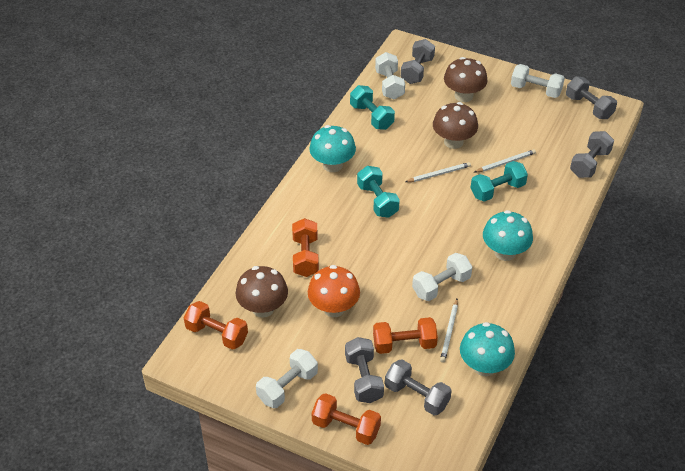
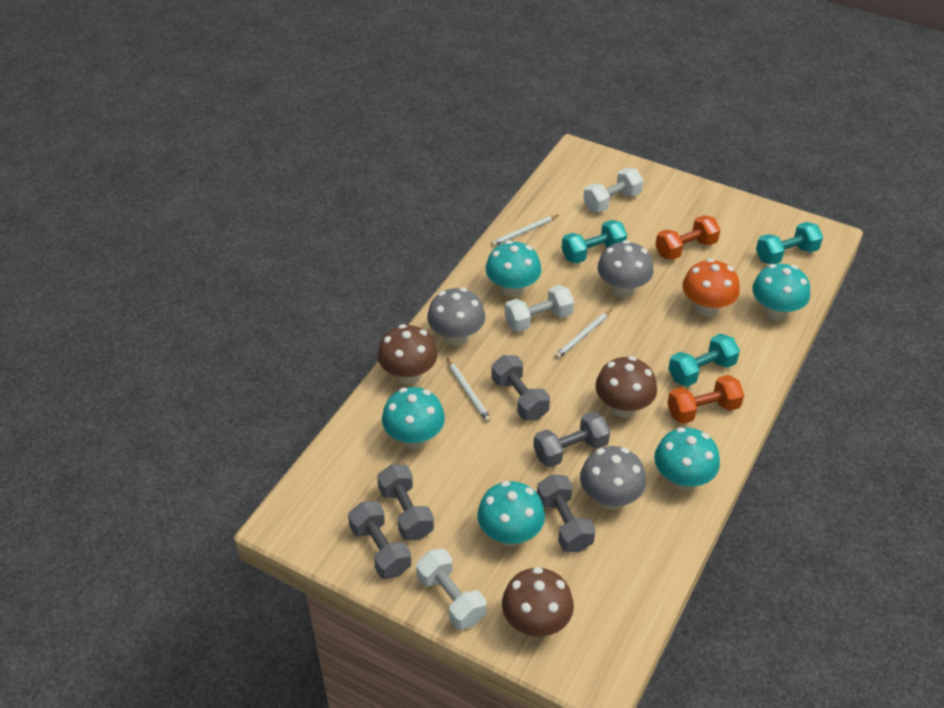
grey mushroom: none = 0 -> [427,288,485,346] [580,446,646,510] [597,240,654,298] = 3
orange dumbbell: [184,301,248,350] [292,218,319,277] [312,393,381,445] [373,317,438,354] = 4 -> [655,215,721,260] [667,375,744,424] = 2
turquoise mushroom: [309,125,356,172] [460,322,515,376] [483,210,533,261] = 3 -> [382,387,445,449] [477,481,545,546] [486,240,541,298] [654,427,720,491] [752,264,810,320] = 5
white dumbbell: [256,349,318,408] [375,52,405,100] [412,253,472,301] [511,64,565,98] = 4 -> [416,549,486,630] [505,285,574,332] [583,168,643,212] = 3

